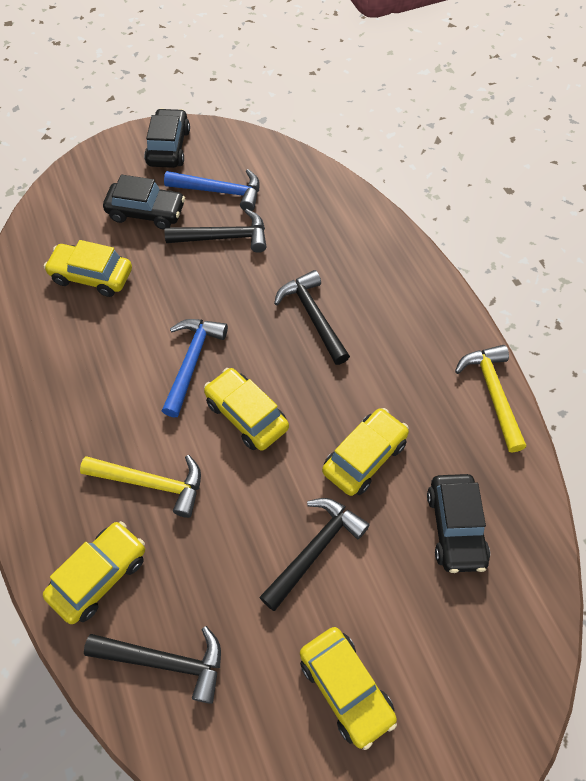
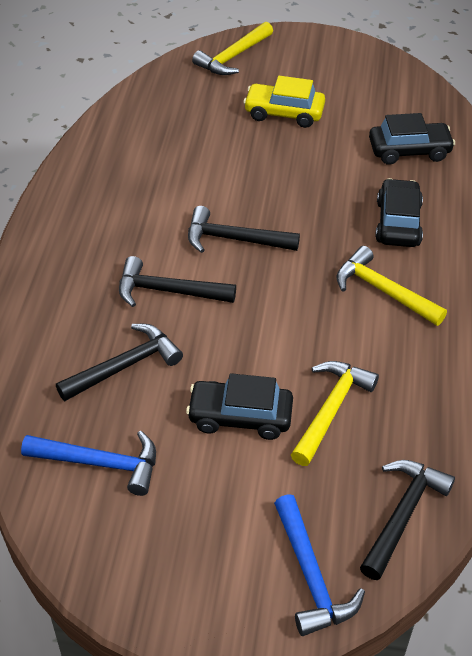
yellow car: [43,521,145,624] [44,240,132,297] [204,368,289,451] [300,627,397,750] [322,408,409,496] = 5 -> [243,76,325,128] = 1
yellow hammer: [80,455,201,518] [455,345,526,453] = 2 -> [192,22,273,75] [291,361,379,466] [337,246,447,326] = 3

